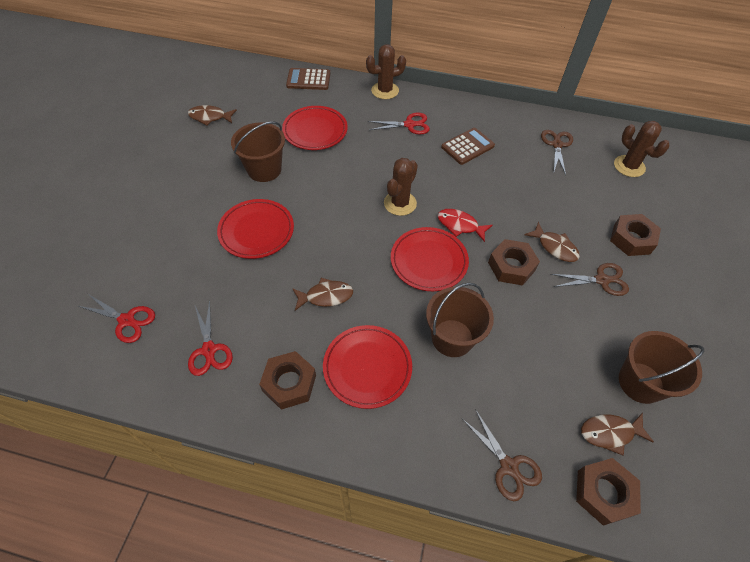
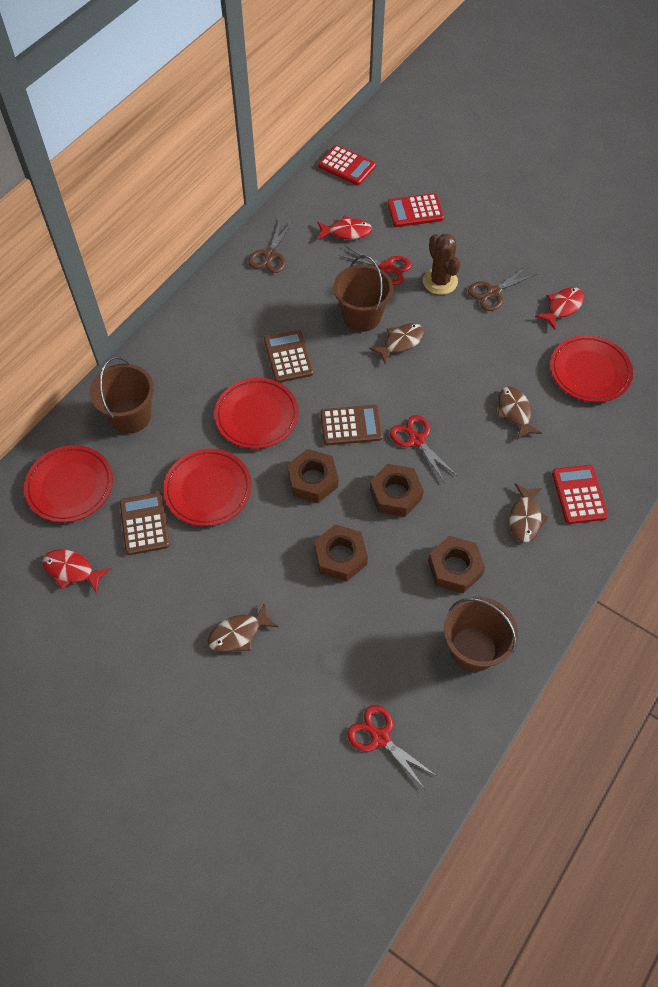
brown cactus: [366,44,406,99] [384,158,418,216] [614,121,669,177] = 3 -> [423,234,461,295] = 1
brown calculator: [286,68,330,90] [441,128,495,165] = 2 -> [120,492,170,555] [264,330,313,383] [320,405,383,445] = 3
brown scissors: [463,409,542,501] [541,130,573,175] [551,263,629,296] = 3 -> [249,220,293,273] [468,266,537,311] = 2
red calculator: none = 0 -> [318,145,376,186] [388,193,444,227] [552,465,608,524] = 3
red fish: [438,209,493,242] = 1 -> [42,549,111,593] [317,216,372,240] [535,287,584,330] = 3

